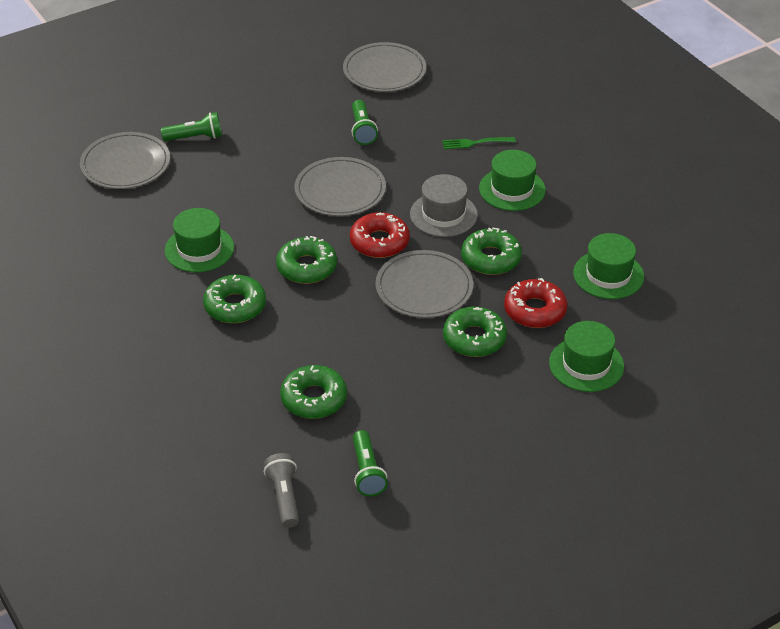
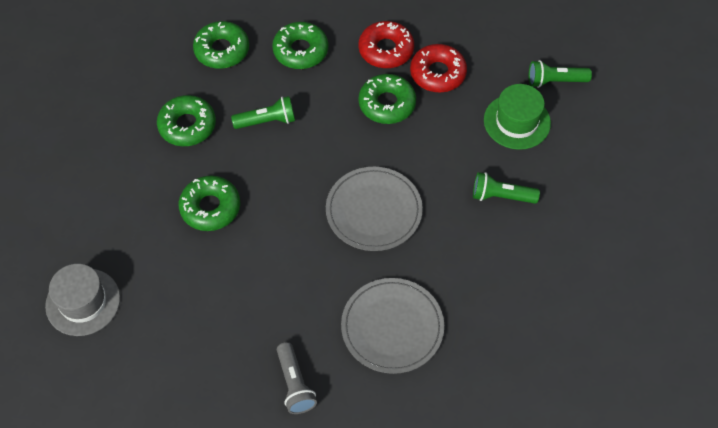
green fork: [442,137,516,149] = 1 -> none = 0
green hat: [165,208,234,272] [479,150,546,211] [549,321,624,392] [573,233,644,299] = 4 -> [484,84,551,150] = 1
grey plate: [80,132,170,189] [295,157,386,216] [343,42,426,92] [375,250,473,318] = 4 -> [326,167,423,251] [341,278,444,374] = 2

